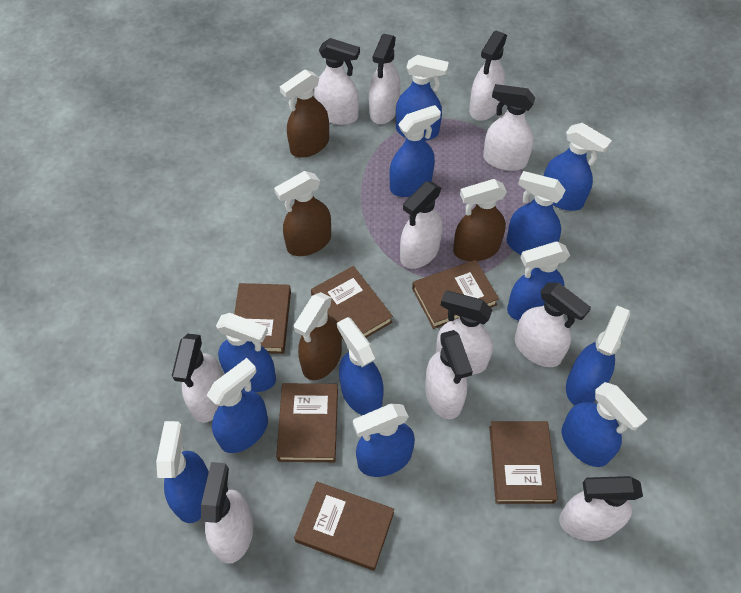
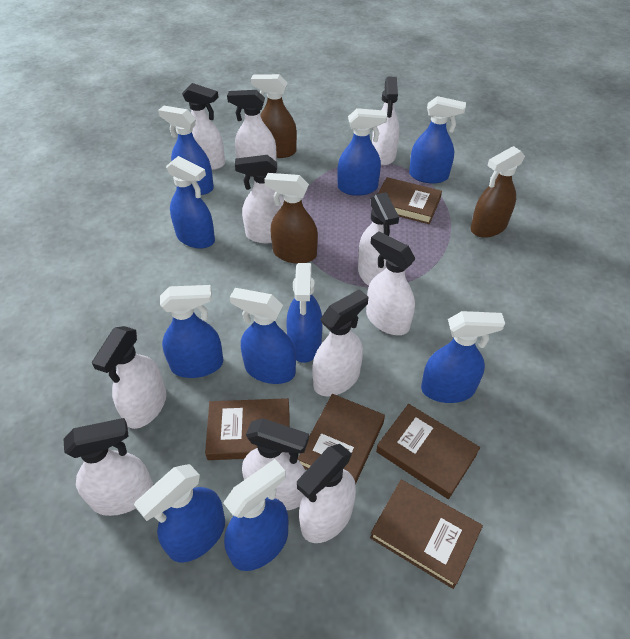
blue spray bottle: [156,421,209,523] [207,358,268,453] [216,313,276,392] [337,317,384,415] [353,404,415,477] [389,105,441,197] [396,55,449,141] [506,171,565,255] [507,242,570,321] [544,123,612,211] [562,382,647,467] [566,305,630,405] = 12 -> [134,464,225,562] [158,106,214,195] [160,285,223,378] [166,156,215,249] [223,459,288,571] [230,288,296,384] [286,263,323,363] [337,108,387,196] [409,96,466,183] [421,311,505,403] = 10
brown book: [234,283,291,354] [276,383,338,462] [294,482,394,571] [311,266,393,340] [412,260,499,329] [489,421,558,504] = 6 -> [205,398,290,460] [298,394,385,485] [370,480,483,589] [376,404,480,499] [378,177,442,224] = 5
brown spray bottle: [274,171,331,256] [280,69,329,158] [293,292,342,380] [453,179,507,261] = 4 -> [251,74,297,158] [264,173,318,264] [471,146,525,238] = 3

